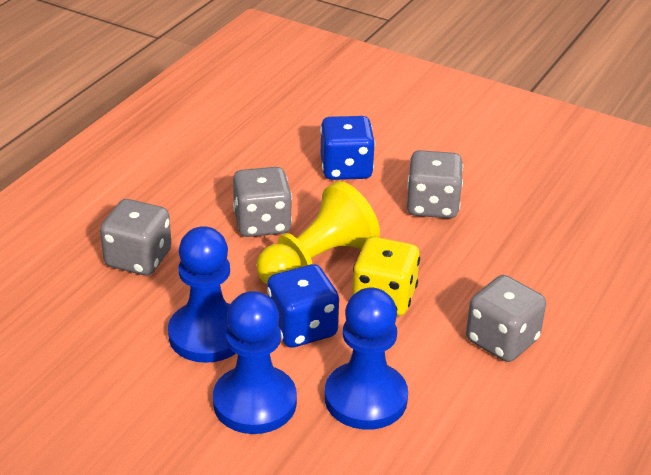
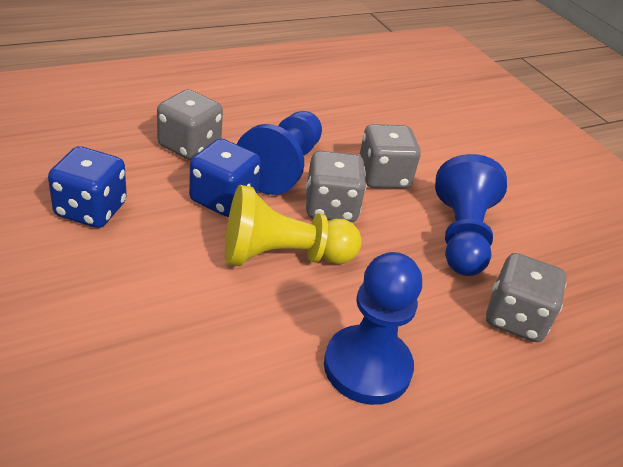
yellow dice: [353,237,420,316] = 1 -> none = 0

